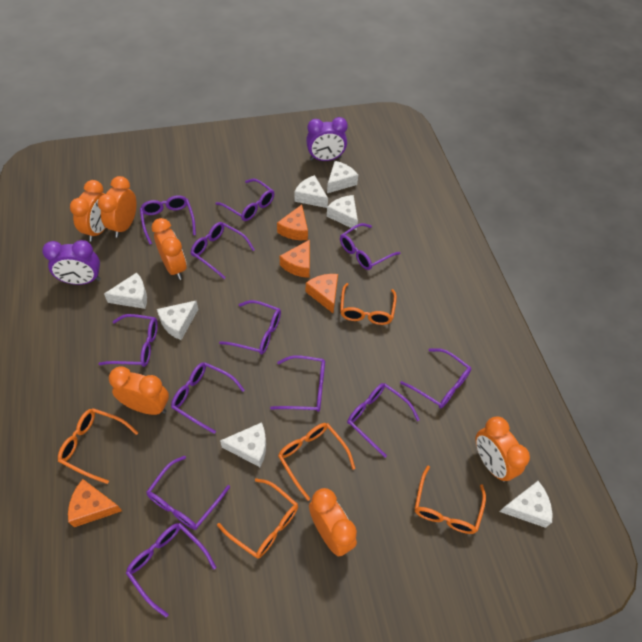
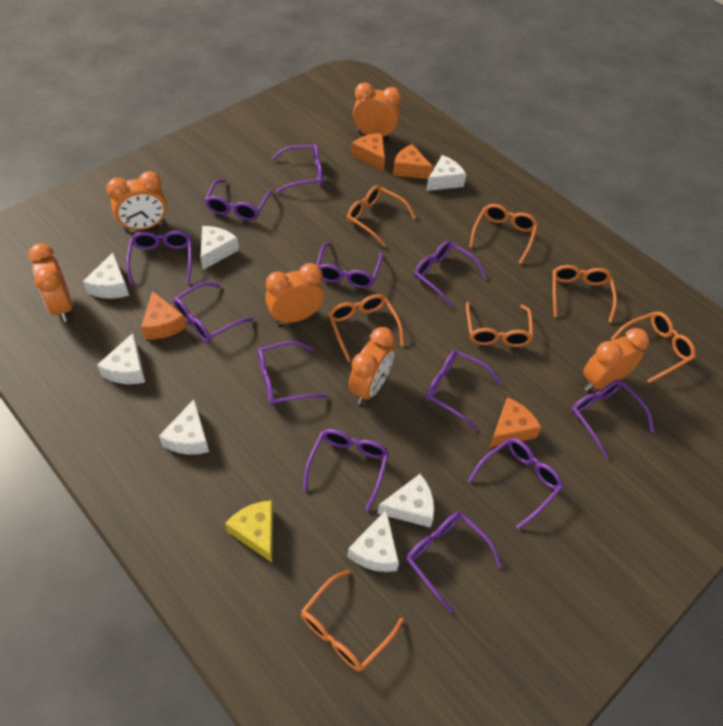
orange glasses: [58,408,138,484] [217,478,298,559] [278,423,355,501] [340,283,397,325] [415,466,486,534] = 5 -> [301,570,404,672] [328,294,404,362] [347,185,416,247] [466,302,533,347] [469,204,538,264] [552,265,617,323] [611,312,696,383] = 7
purple clock: [42,240,101,285] [306,117,348,161] = 2 -> none = 0
yellow cheese: none = 0 -> [225,500,273,563] = 1

